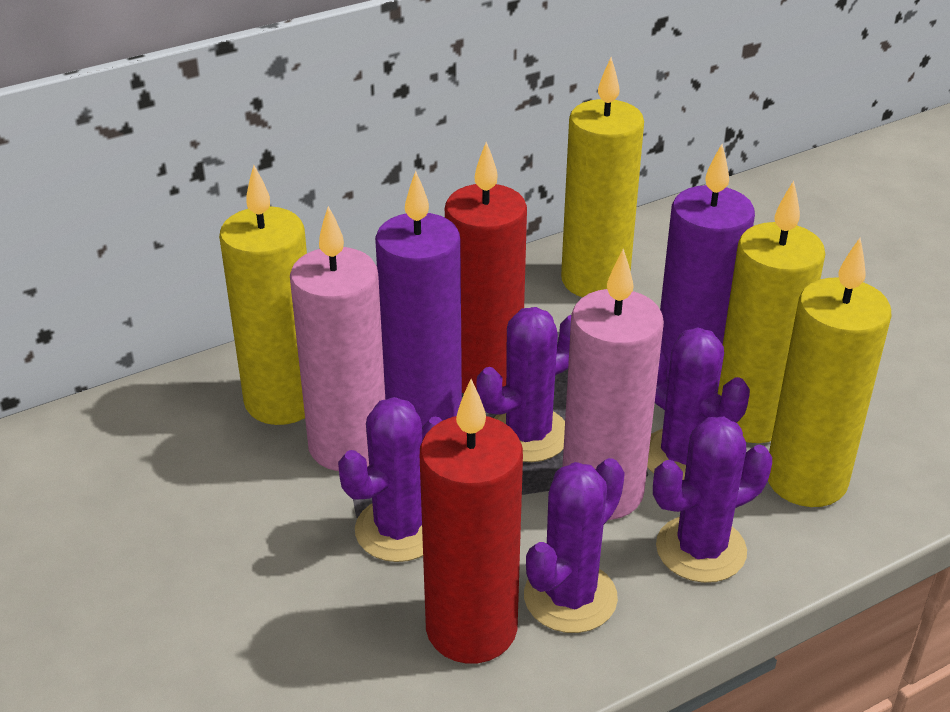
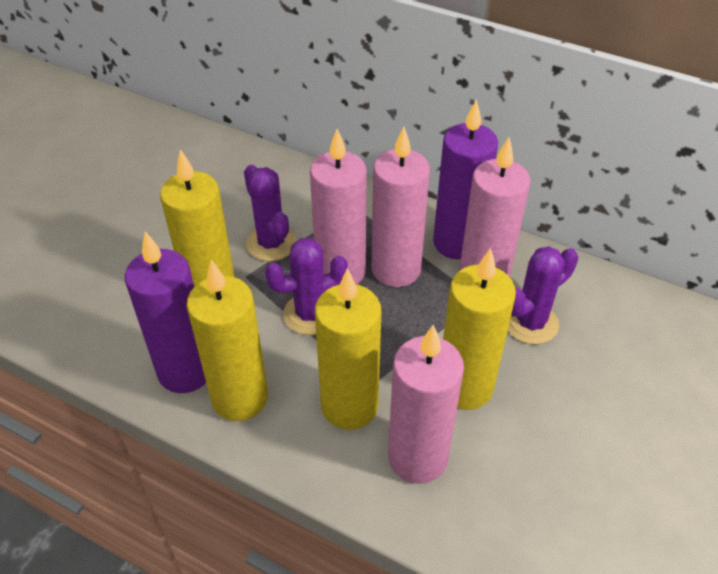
pink candle: [290,206,385,471] [563,248,664,520] = 2 -> [310,129,367,284] [371,126,430,287] [388,325,464,484] [459,137,530,277] = 4
purple cactus: [338,397,443,562] [477,307,571,462] [524,458,625,633] [647,327,750,480] [653,417,772,583] = 5 -> [244,165,296,261] [265,238,348,335] [508,246,578,344] = 3
red candle: [420,379,523,664] [445,142,527,393] = 2 -> none = 0

